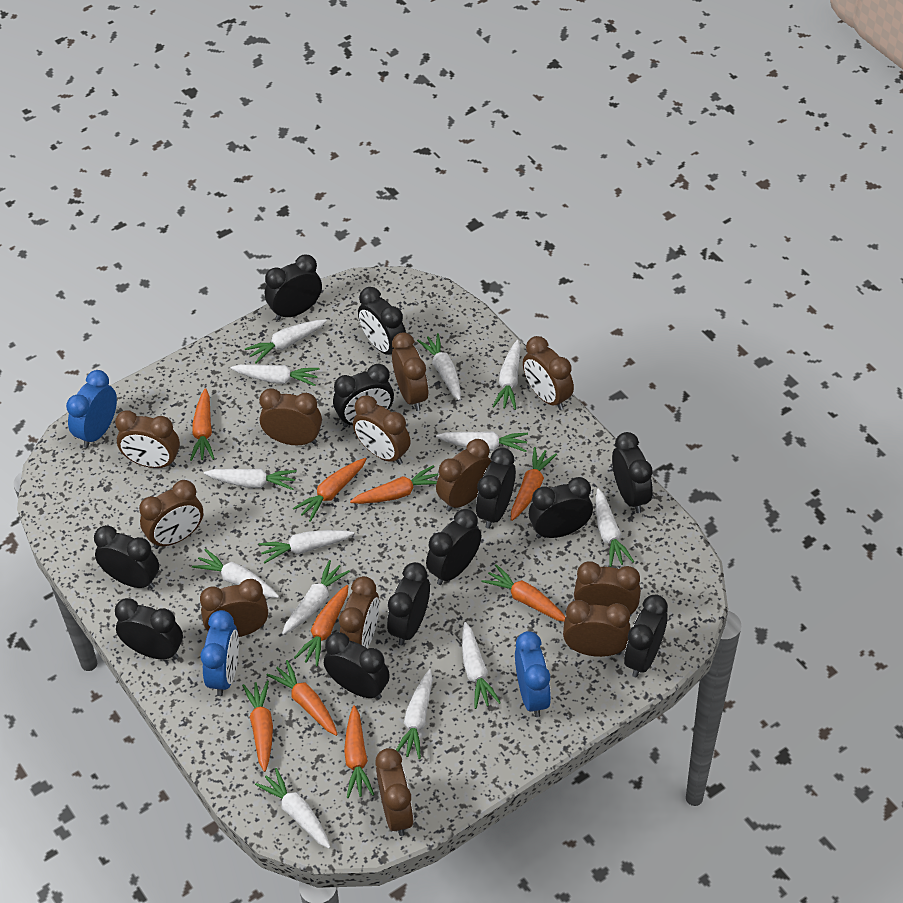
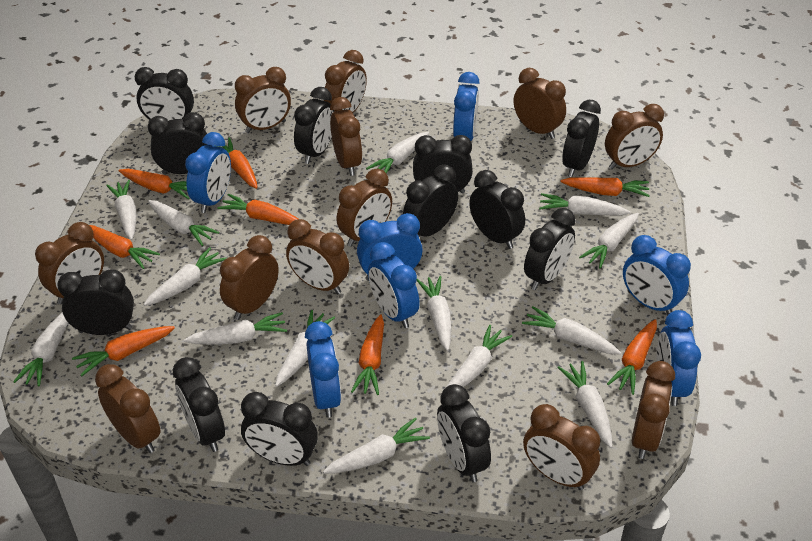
blue clock: [66,370,117,448] [200,610,239,696] [515,631,551,717] = 3 -> [185,132,231,213] [305,321,341,418] [357,213,423,281] [368,242,420,328] [453,72,480,141] [623,235,691,315] [656,310,701,406] = 7
orange carrot: [190,388,214,461] [242,680,273,772] [267,660,338,736] [293,458,367,522] [294,585,348,666] [344,705,374,798] [350,465,438,504] [482,564,566,622] [511,447,557,521] = 9 -> [72,326,175,376] [89,225,160,269] [119,169,189,199] [217,194,298,225] [218,137,258,189] [351,314,384,395] [561,177,650,197] [607,319,657,395] = 8
white carrot: [192,549,279,598] [204,469,297,490] [231,364,320,386] [245,320,327,364] [255,768,330,849] [259,530,354,564] [282,560,350,635] [396,669,433,759] [417,333,461,401] [436,431,528,452] [462,622,501,709] [492,340,521,410] [596,488,634,567] = 13 -> [13,312,68,387] [106,180,136,240] [143,247,227,306] [148,200,219,246] [184,312,287,345] [275,310,335,387] [323,417,430,474] [366,131,429,173] [416,276,452,351] [446,325,512,387] [522,306,621,354] [539,193,631,216] [557,361,612,448] [579,213,639,269] = 14

